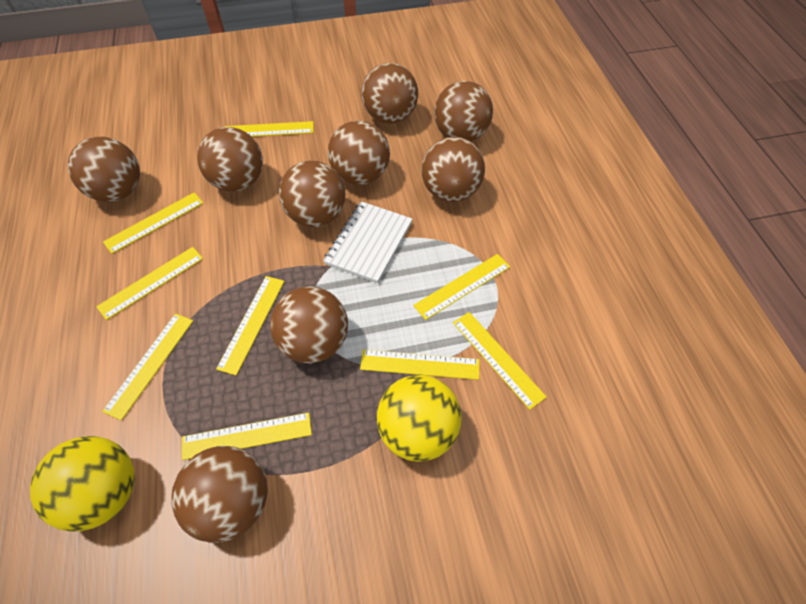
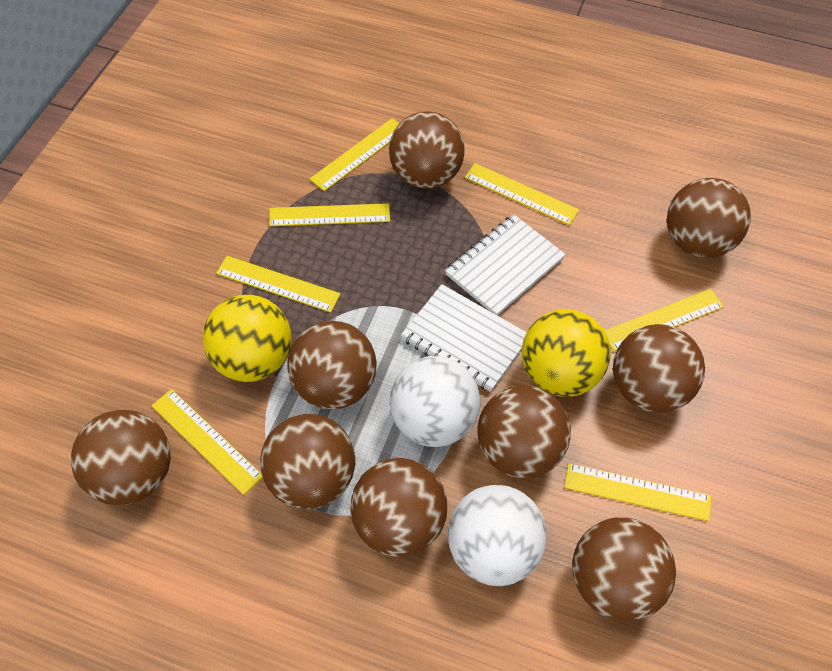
white ball: none = 0 -> [390,356,481,447] [448,485,547,586] = 2
white notebook: [323,201,412,283] = 1 -> [401,284,527,392] [445,214,566,316] = 2
yellow ruler: [96,247,203,320] [102,314,193,421] [103,192,203,254] [182,413,312,460] [216,276,285,375] [225,121,314,137] [360,350,480,380] [413,254,510,320] [453,312,547,410] = 9 -> [151,389,263,495] [216,256,340,313] [269,203,390,226] [310,118,399,191] [464,163,579,225] [564,463,711,521] [604,289,724,351] = 7

